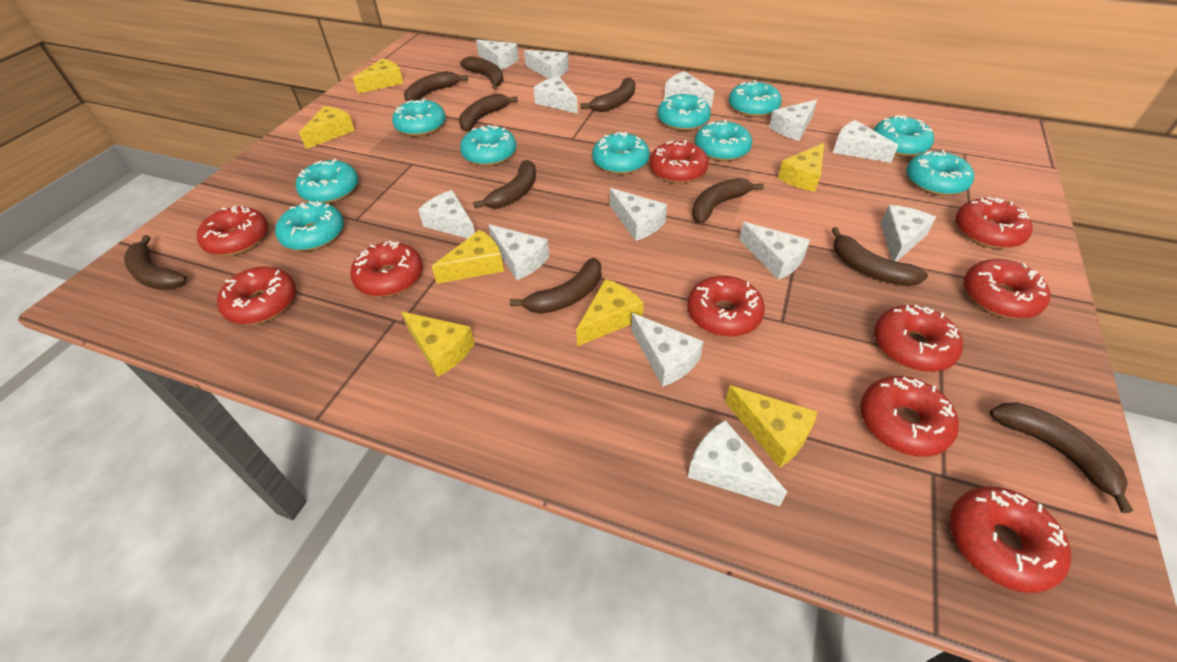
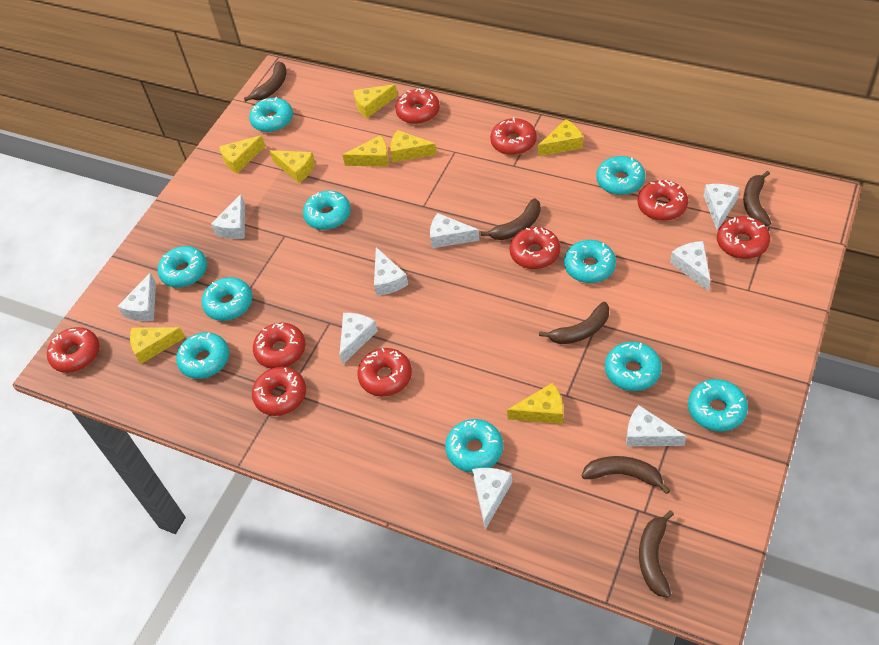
brown banana: [124,235,187,290] [404,71,468,101] [459,94,518,131] [460,56,503,89] [473,160,536,209] [510,258,601,314] [580,77,635,112] [692,178,764,224] [832,227,928,286] [990,402,1133,513] = 10 -> [244,61,286,102] [480,198,540,240] [539,302,609,344] [581,456,670,494] [639,510,674,598] [743,171,771,226] = 6
red donut: [197,206,268,256] [217,266,296,325] [350,241,423,297] [649,140,709,183] [687,276,765,337] [860,376,959,457] [874,305,963,372] [950,487,1071,593] [955,197,1033,249] [964,259,1050,319] = 10 -> [47,327,99,373] [252,367,306,416] [253,323,306,369] [357,348,412,396] [395,88,440,124] [490,117,537,155] [509,227,560,269] [638,180,688,221] [717,216,770,259] = 9
white cheese: [418,190,475,239] [476,40,519,70] [488,224,549,280] [524,50,569,79] [534,76,578,114] [610,188,667,241] [631,313,704,387] [664,71,714,107] [688,420,787,506] [739,222,810,280] [769,99,817,141] [833,120,899,163] [881,205,936,262] = 13 -> [117,272,156,321] [211,194,245,239] [340,313,378,365] [374,247,408,296] [430,213,480,248] [472,468,512,529] [626,405,686,446] [670,241,711,291] [704,184,740,231] = 9
yellow cheese: [299,106,355,149] [353,58,404,94] [401,312,475,377] [431,230,504,284] [576,279,644,346] [725,385,818,468] [778,143,824,192] = 7 -> [130,327,185,364] [219,135,265,173] [269,150,315,183] [342,135,389,167] [353,84,397,118] [390,130,437,162] [507,383,563,424] [538,119,583,156] = 8

